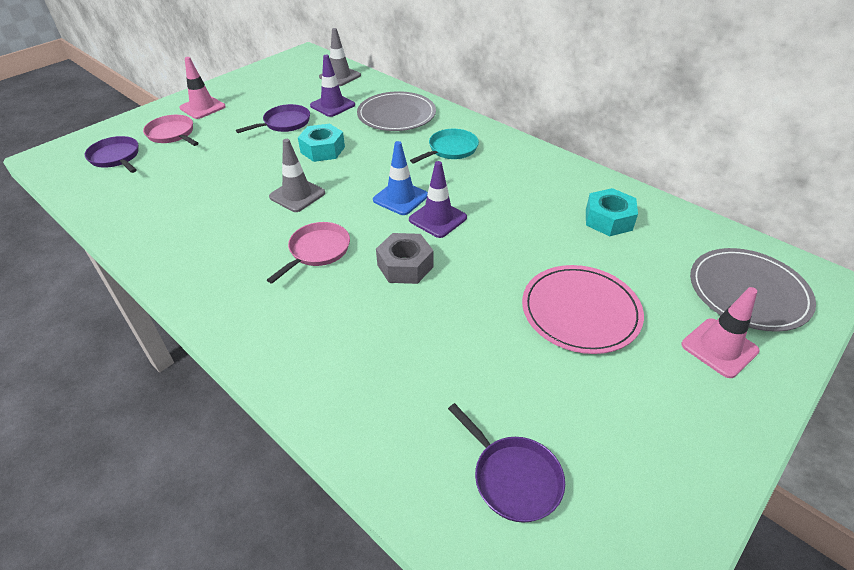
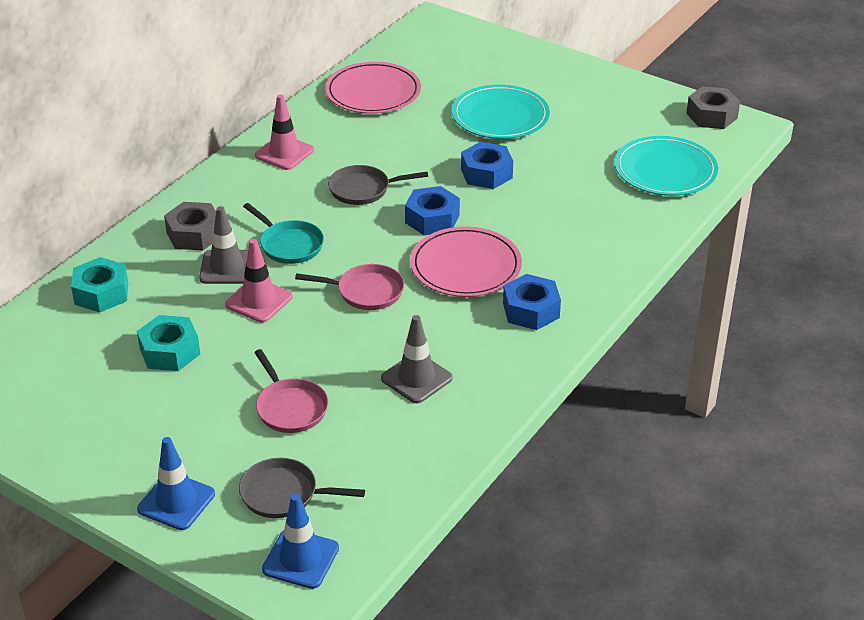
blue nut: none = 0 -> [405,186,460,235] [461,142,513,189] [503,274,561,330] = 3
blue traffic cone: [373,141,428,215] = 1 -> [137,437,215,530] [262,494,339,589] = 2
grey nut: [376,233,434,284] = 1 -> [164,202,216,251] [686,86,740,129] = 2
grey pan: none = 0 -> [239,458,365,518] [328,165,428,205] = 2
grey plate: [357,91,436,131] [690,248,816,332] = 2 -> none = 0
pink plate: [522,265,644,354] = 1 -> [325,62,421,114] [410,226,522,297] = 2
purple pan: [84,136,138,173] [236,104,310,133] [448,403,565,523] = 3 -> none = 0
purple traffic cone: [310,55,355,117] [409,161,467,238] = 2 -> none = 0
turquoise plate: none = 0 -> [452,84,550,139] [615,136,718,196] = 2

